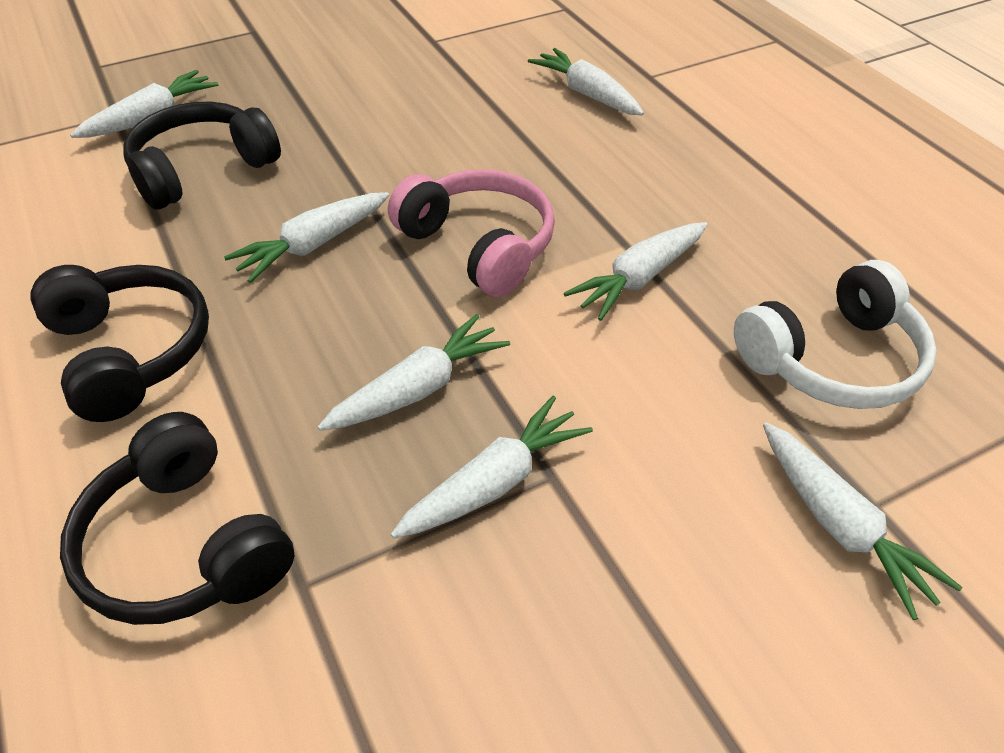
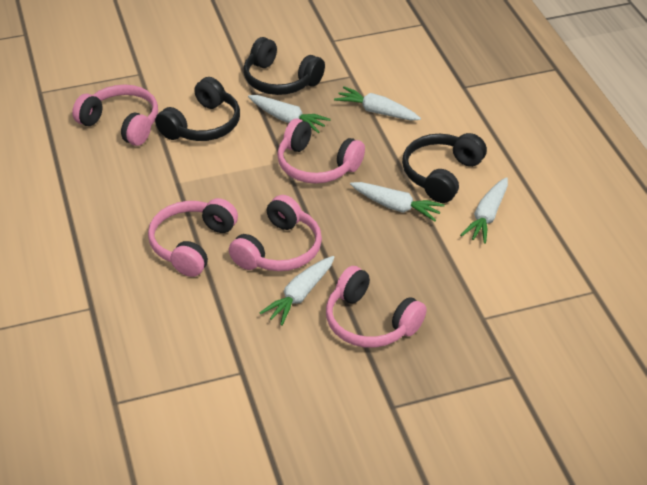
pink headphones: [388,169,555,297] = 1 -> [72,84,158,146] [148,198,238,277] [229,195,322,271] [277,119,365,183] [326,266,427,348] = 5
white carrot: [70,70,218,138] [224,192,389,283] [318,314,510,431] [391,396,593,538] [528,48,644,115] [564,222,708,321] [763,422,962,620] = 7 -> [248,95,331,133] [259,256,334,326] [334,86,421,120] [350,182,445,222] [460,177,508,244] = 5
white headphones: [734,260,937,409] = 1 -> none = 0

